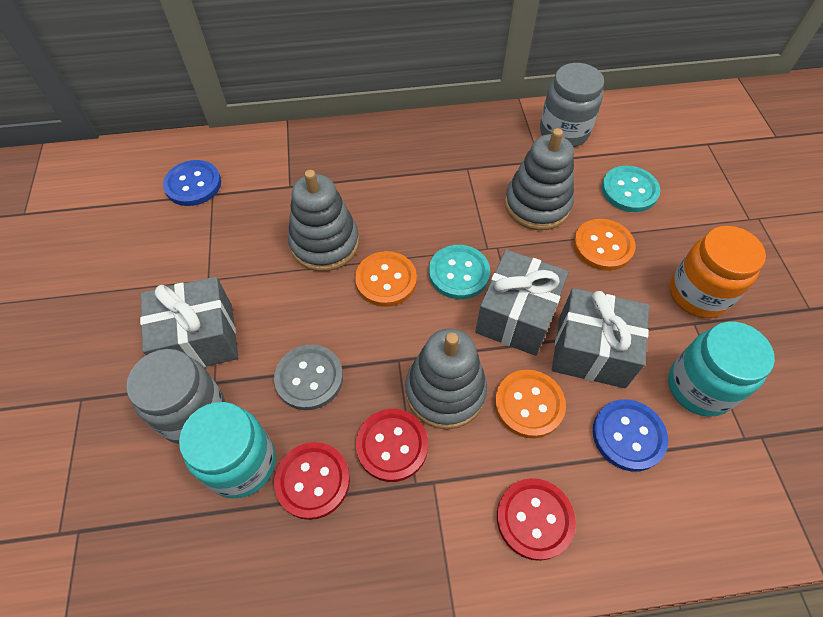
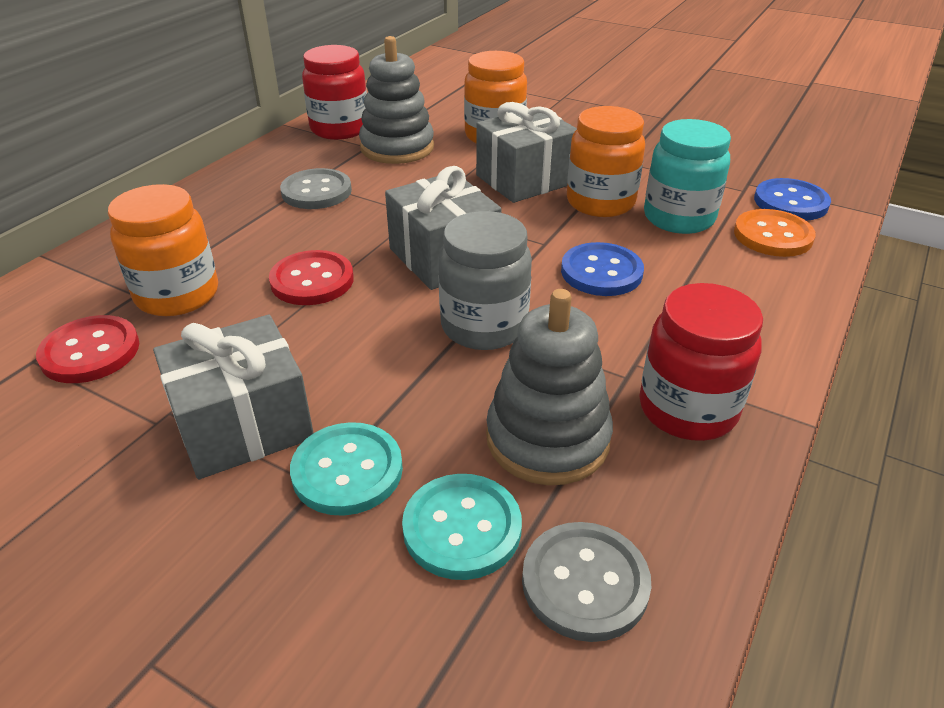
grey button: [274,344,343,410] = 1 -> [280,168,352,209] [522,522,651,642] = 2
grey jar: [126,349,225,444] [540,63,604,147] = 2 -> [438,211,532,350] = 1
grey stacking toy: [288,170,359,271] [405,328,487,429] [505,128,574,230] = 3 -> [359,36,434,164] [486,289,613,485] = 2
orange button: [355,251,417,307] [495,370,566,438] [573,219,636,271] = 3 -> [734,209,816,257] = 1
orange jar: [670,226,766,318] = 1 -> [108,184,218,316] [464,51,527,143] [567,106,645,217] = 3
red button: [274,442,350,520] [356,409,428,482] [497,478,576,561] = 3 -> [36,315,139,383] [269,250,354,305] = 2
red jar: none = 0 -> [302,45,367,140] [639,283,763,441] = 2
turquoise jar: [179,402,276,498] [668,322,775,417] = 2 -> [644,119,731,234] = 1

